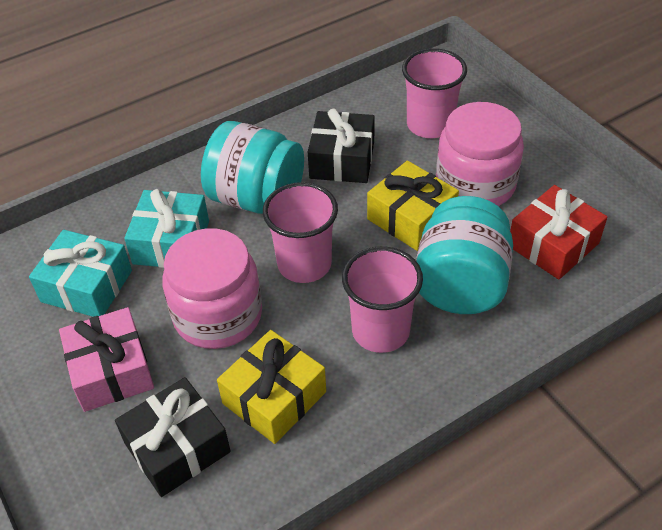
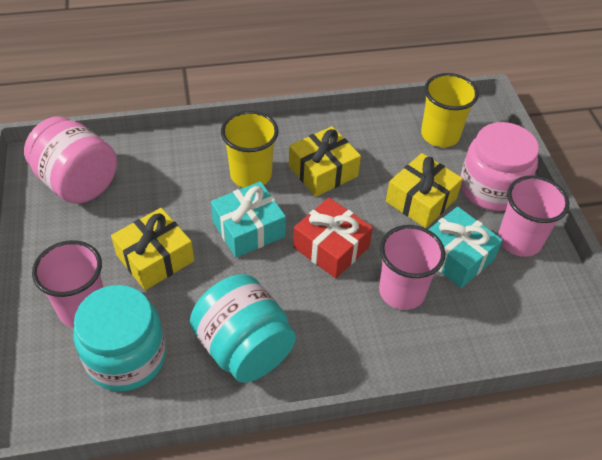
black gift: [115,377,231,497] [308,109,375,183] = 2 -> none = 0
pink gift: [59,307,154,412] = 1 -> none = 0
yellow cup: none = 0 -> [221,111,279,188] [421,73,479,147] = 2
yellow gift: [217,330,326,444] [367,160,459,251] = 2 -> [111,208,194,290] [289,126,361,197] [386,153,463,228] = 3

